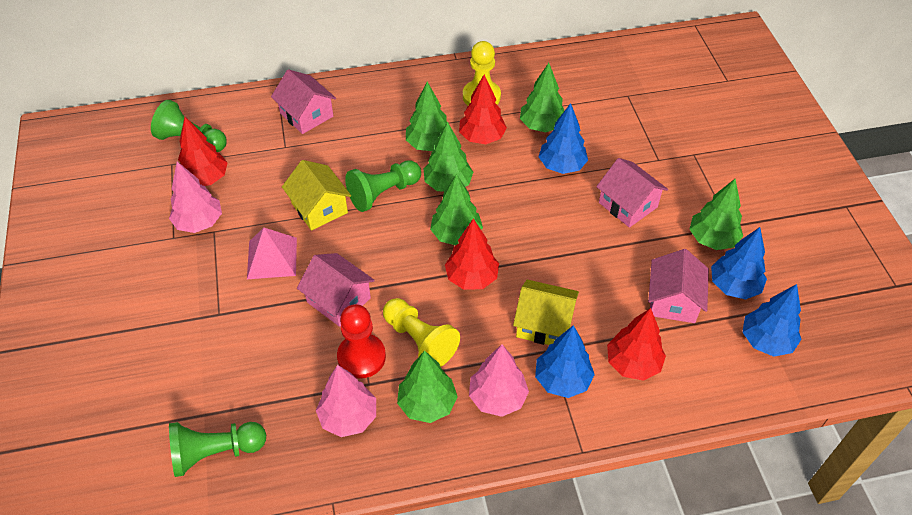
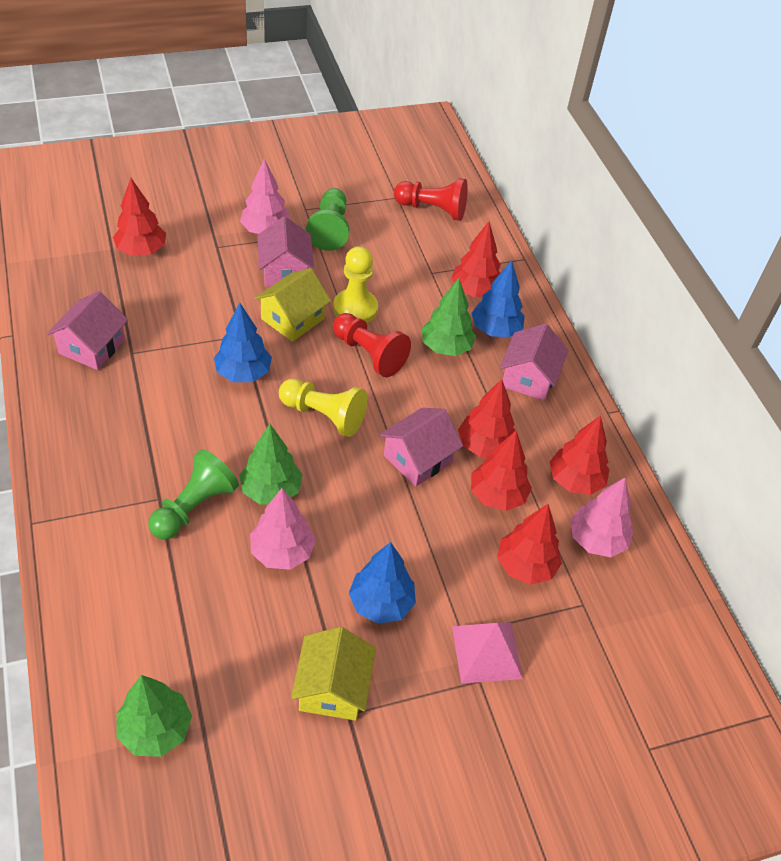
blue tree: [535,325,595,398] [539,103,588,174] [711,227,767,300] [743,284,801,357] = 4 -> [214,303,272,382] [349,542,416,624] [471,260,525,337] = 3
green pawn: [151,100,227,152] [169,422,266,477] [345,160,421,212] = 3 -> [148,449,239,540] [306,188,349,251] = 2
green tree: [397,350,458,423] [406,82,447,151] [424,122,473,192] [430,174,483,245] [520,63,565,132] [690,179,743,250] = 6 -> [117,675,192,757] [239,424,303,505] [422,278,476,356] = 3
red pawn: [337,304,386,379] = 1 -> [333,313,411,377] [394,178,468,221] = 2
red tree: [178,117,228,186] [445,218,499,290] [459,75,507,144] [607,308,666,381] = 4 -> [113,178,166,256] [451,222,501,298] [458,379,516,458] [471,431,532,511] [497,504,562,585] [550,415,610,495] = 6

